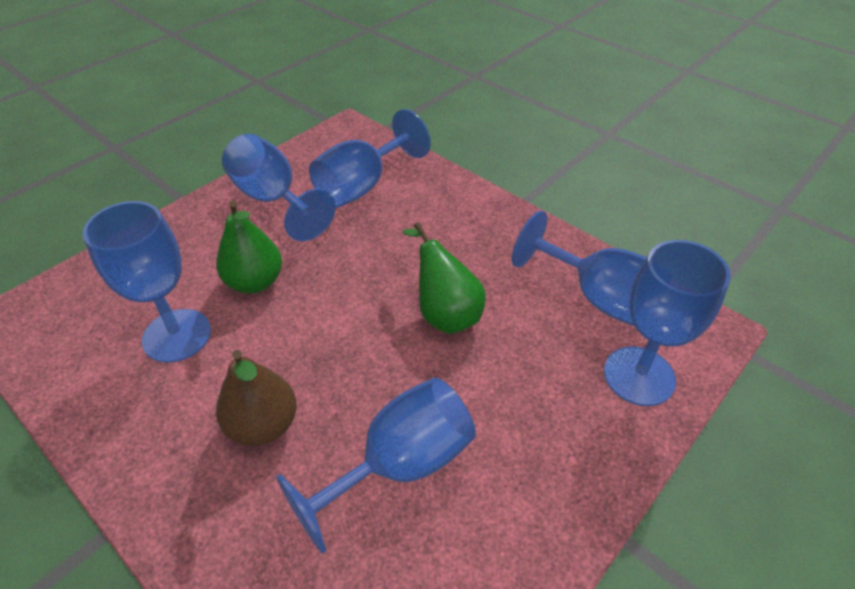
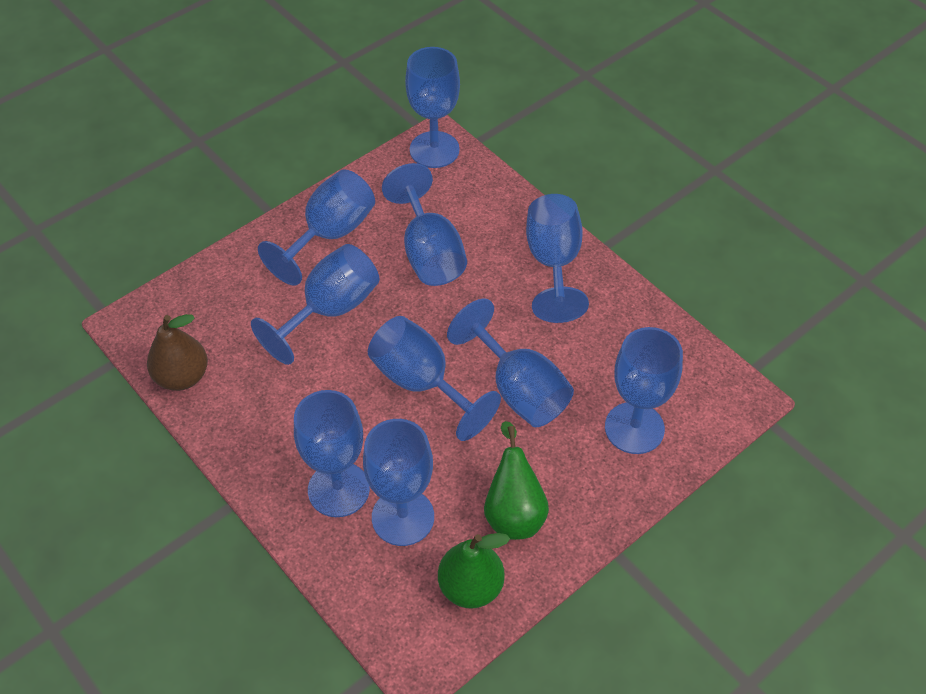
blue goblet: [83,201,211,363] [222,134,336,241] [276,378,476,554] [309,109,431,208] [512,210,646,326] [604,240,731,406] = 6 -> [251,244,380,365] [258,169,375,286] [294,390,370,517] [363,419,434,546] [368,316,501,441] [382,163,467,286] [405,47,460,168] [447,299,574,427] [526,194,589,323] [605,327,683,454] = 10

